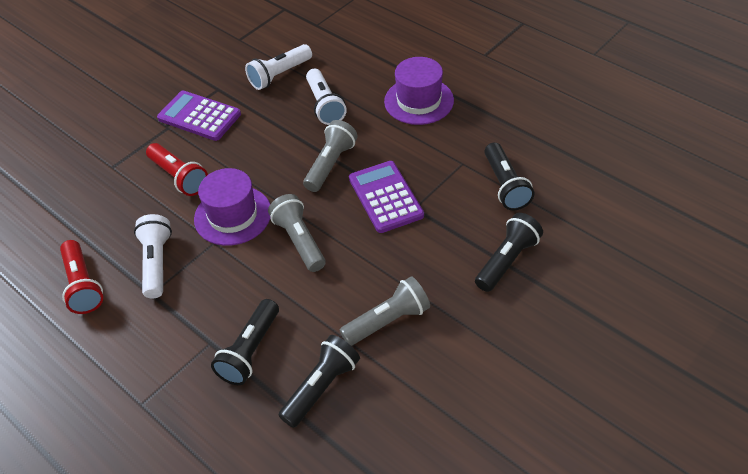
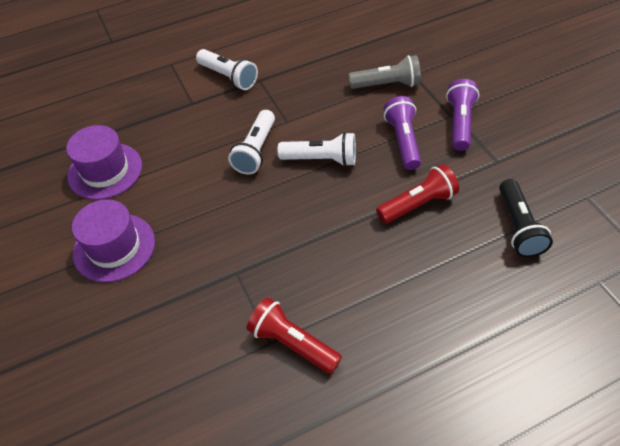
black flashlight: [211,299,279,385] [278,335,360,428] [475,213,543,292] [484,142,534,210] = 4 -> [499,179,553,258] = 1
grey flashlight: [268,194,326,272] [303,120,357,192] [340,276,430,346] = 3 -> [349,55,421,89] = 1
purple calculator: [157,91,241,141] [349,161,424,233] = 2 -> none = 0
purple flashlight: none = 0 -> [384,96,421,170] [446,79,479,151] = 2

